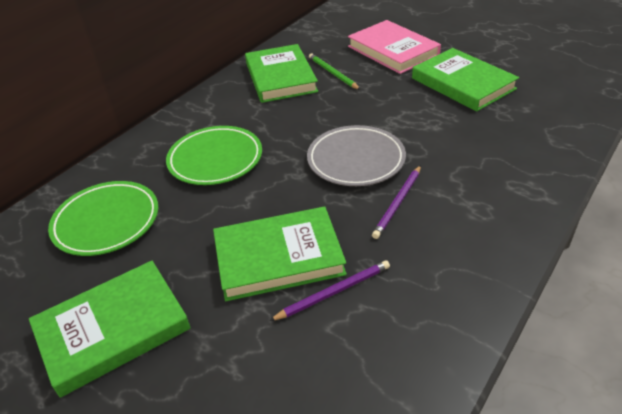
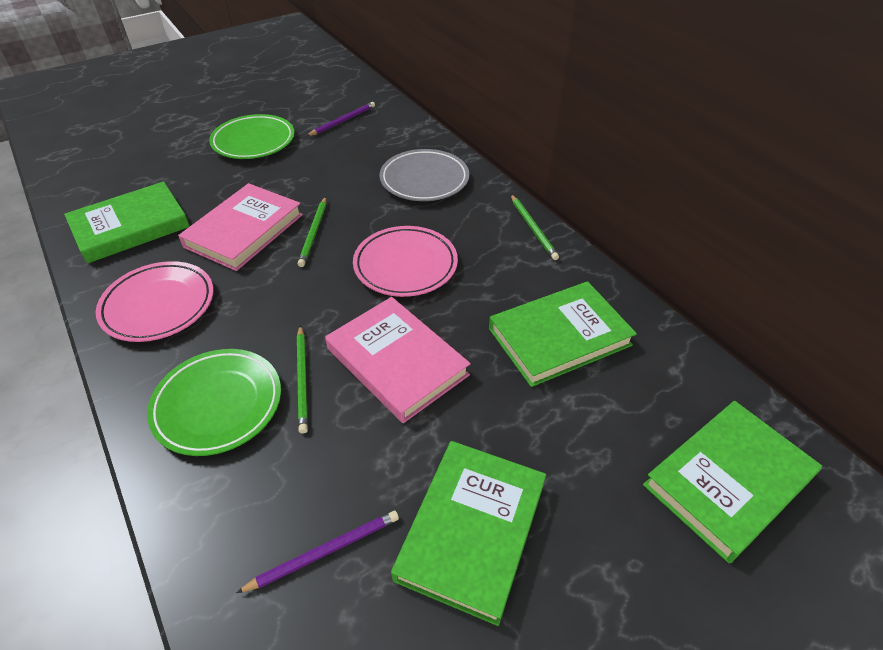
green pencil: [309,53,361,90] = 1 -> [297,325,308,434] [298,197,326,267] [511,195,559,260] = 3
pink book: [348,20,441,74] = 1 -> [178,183,303,271] [325,297,471,423] = 2
pink plate: none = 0 -> [96,261,214,342] [353,226,458,297] = 2

